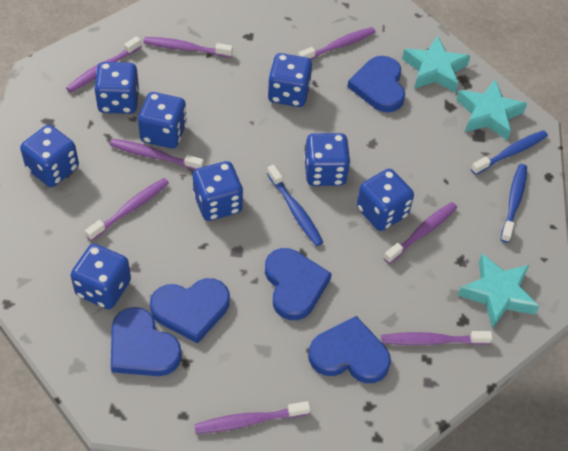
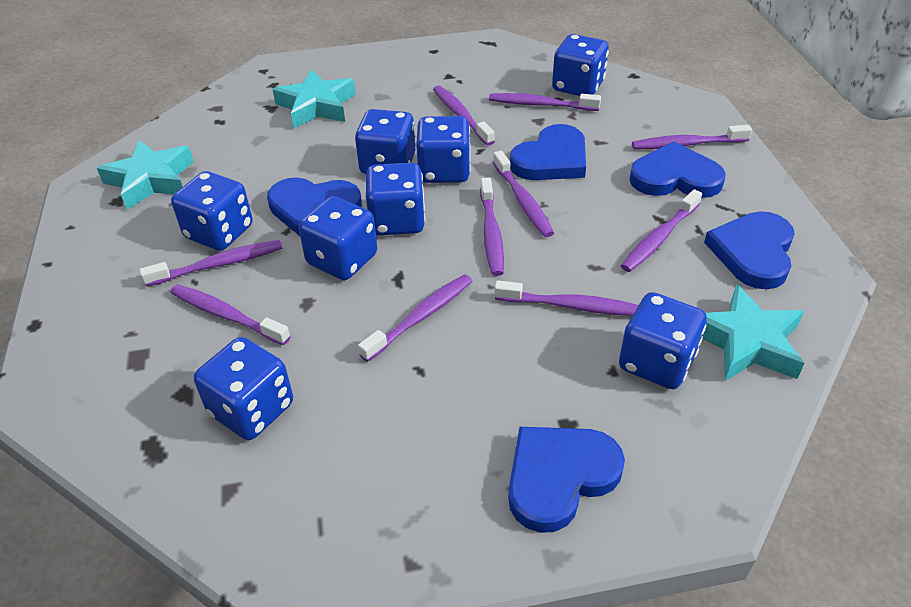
blue toothbrush: [267,165,323,246] [471,130,548,175] [501,164,527,243] = 3 -> none = 0
purple toothbrush: [66,36,142,93] [85,178,169,241] [110,139,204,170] [143,37,233,58] [194,401,310,434] [298,27,376,60] [381,331,492,345] [384,202,457,264] = 8 -> [140,240,282,287] [170,284,291,345] [358,274,472,362] [433,86,495,146] [480,177,504,276] [489,93,601,111] [493,151,554,237] [495,280,638,316] [621,189,702,272] [632,125,752,149] = 10

